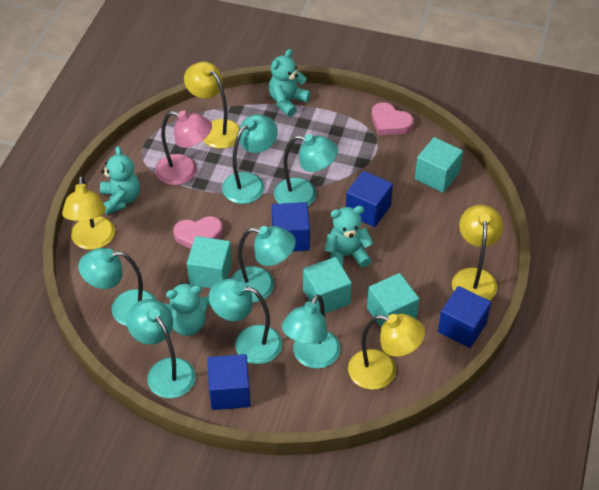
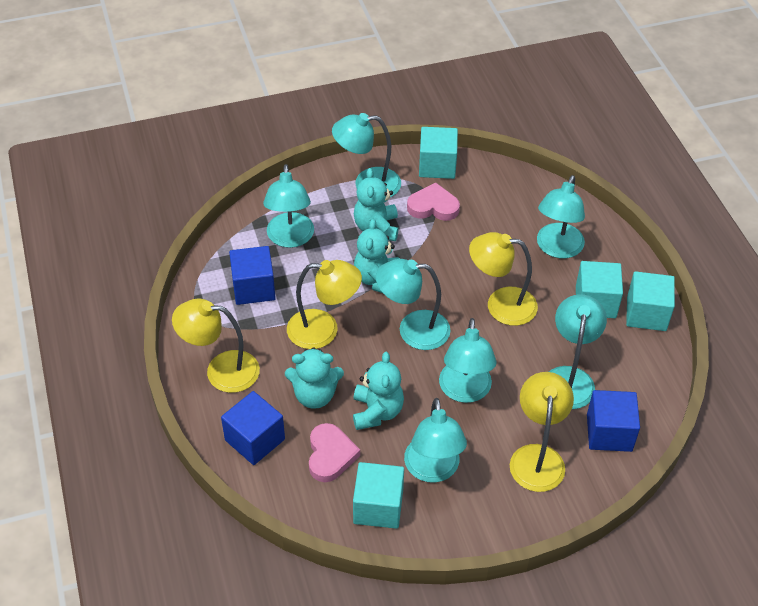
blue cube: [208,354,250,410] [272,202,310,252] [346,171,393,227] [438,286,491,348] = 4 -> [221,391,285,465] [229,246,276,305] [587,390,640,452] = 3
pink lamp: [155,110,212,185] = 1 -> none = 0

